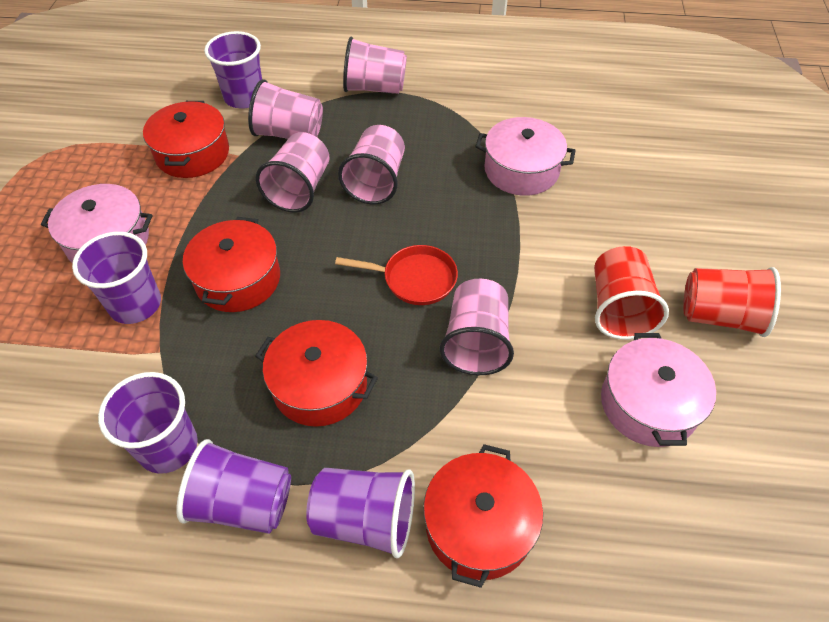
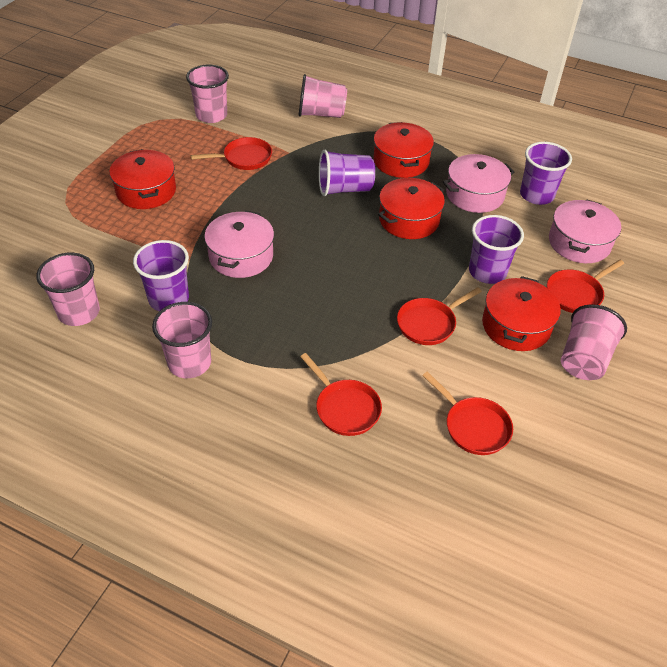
purple cup: [72,232,161,324] [98,372,198,474] [176,439,291,534] [204,31,262,109] [306,468,415,559] = 5 -> [133,240,189,311] [319,150,375,196] [469,215,524,284] [520,142,572,205] = 4
red cup: [594,246,669,340] [683,267,781,337] = 2 -> none = 0
red pan: [335,245,458,305] = 1 -> [191,137,272,170] [300,353,382,436] [397,287,482,345] [422,371,513,455] [547,260,624,313] = 5

